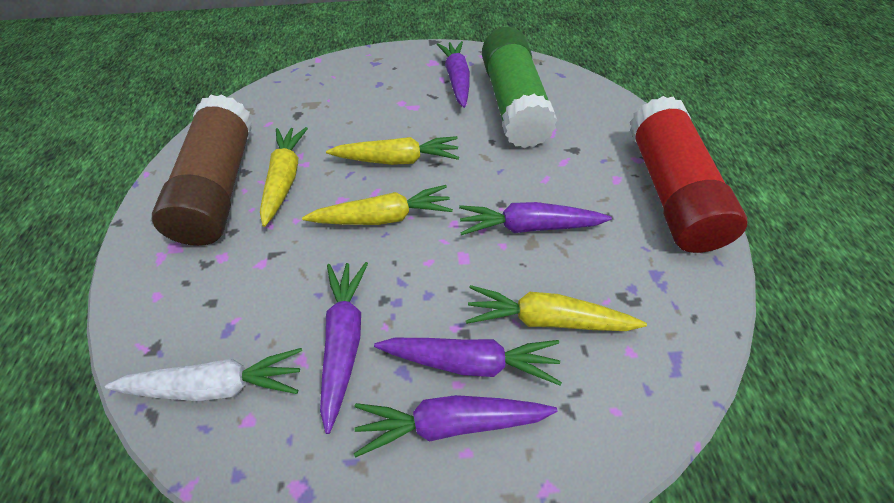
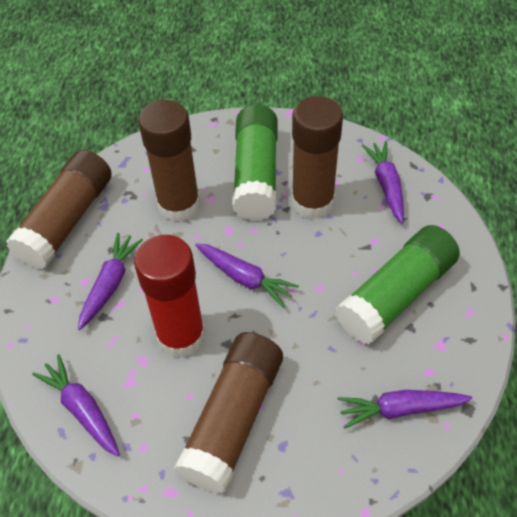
brown glue stick: [152,94,253,246] = 1 -> [6,150,112,269] [138,100,200,222] [174,332,283,493] [292,96,343,219] = 4
green glue stick: [482,27,557,148] = 1 -> [232,104,278,221] [336,225,460,345] = 2
white carrot: [105,348,302,401] = 1 -> none = 0
yellow carrot: [260,127,308,227] [302,185,453,225] [326,136,459,165] [466,285,647,331] = 4 -> none = 0

